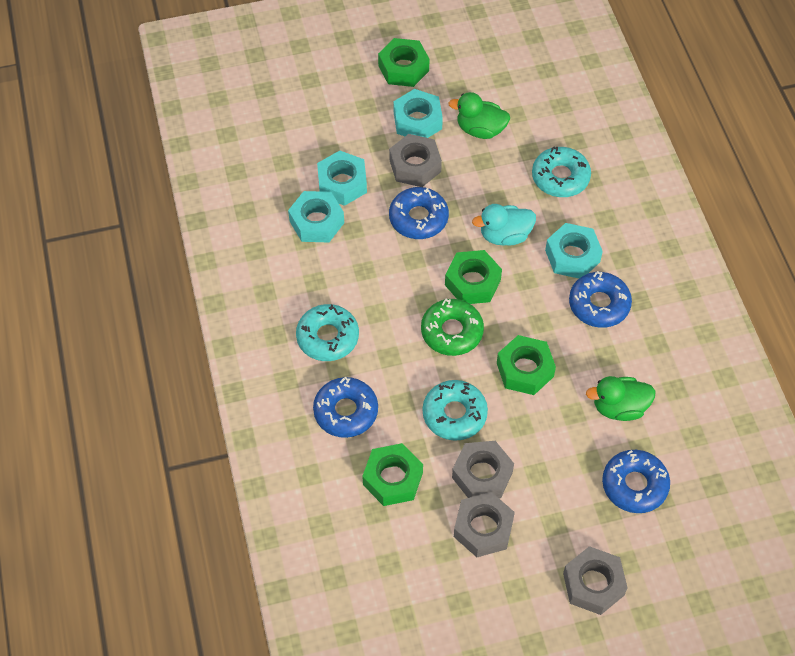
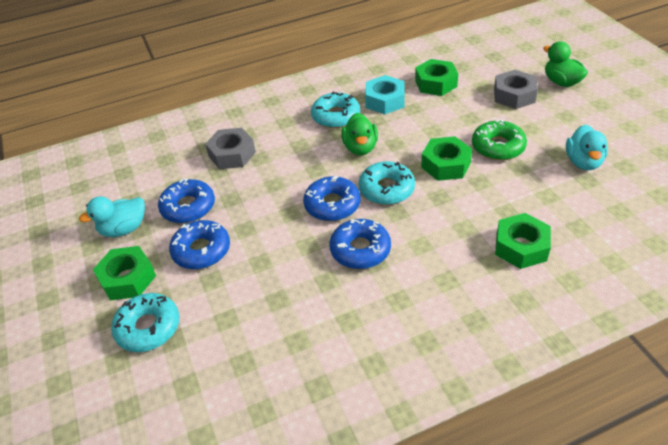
grey nut: [389,134,442,187] [452,441,514,498] [454,492,515,557] [563,546,628,615] = 4 -> [205,128,256,169] [494,70,538,109] = 2
turquoise duck: [472,204,536,246] = 1 -> [79,197,145,237] [566,125,608,170] = 2
turquoise nut: [288,191,344,242] [317,151,367,206] [393,89,443,138] [545,223,603,278] = 4 -> [365,75,405,114] = 1

